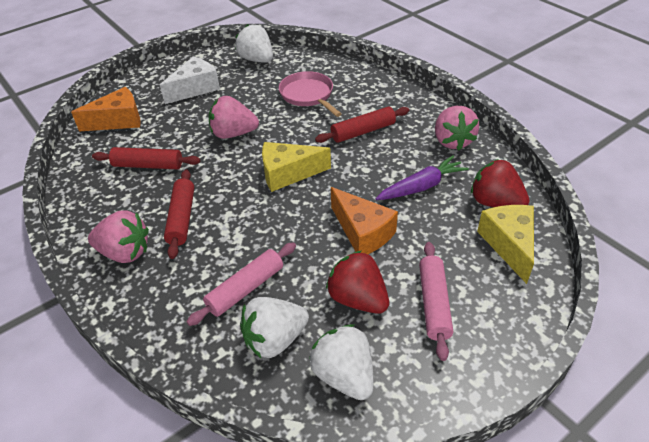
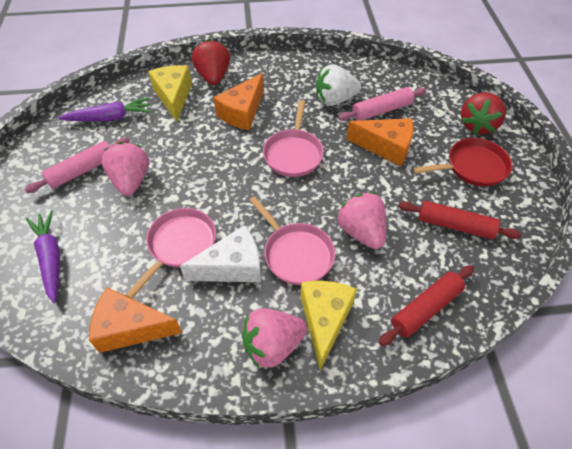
orange cheese: [71,87,141,131] [331,187,398,254] = 2 -> [89,288,182,353] [213,73,264,130] [347,118,413,166] = 3
pink pan: [279,71,342,117] = 1 -> [126,208,216,299] [249,196,335,285] [263,100,324,177] = 3
purple carrot: [375,155,469,200] = 1 -> [26,210,60,303] [59,98,151,121] = 2
red pan: none = 0 -> [413,138,513,187] = 1
red rolling pin: [92,147,200,169] [164,169,194,259] [315,106,409,143] = 3 -> [379,265,474,346] [398,201,521,240] = 2
white strawberry: [235,24,273,63] [240,297,309,359] [309,324,374,400] = 3 -> [316,64,361,106] = 1

